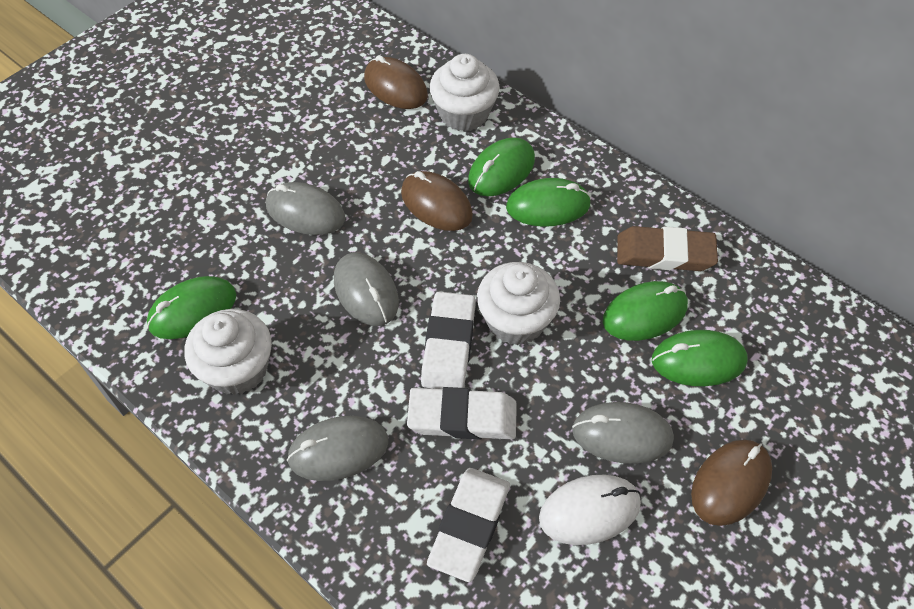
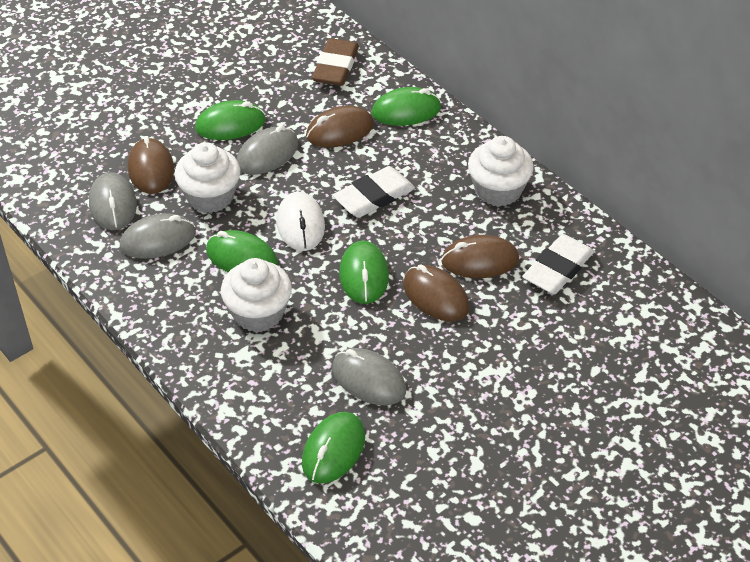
brown mouse: [364,55,428,109] [401,171,473,231] [691,439,772,526] = 3 -> [128,136,174,194] [306,106,374,147] [403,264,469,322] [441,235,519,278] = 4
white eraser: [407,387,517,440] [421,292,476,389] [427,468,510,582] = 3 -> [332,166,415,217] [522,234,594,294] = 2

